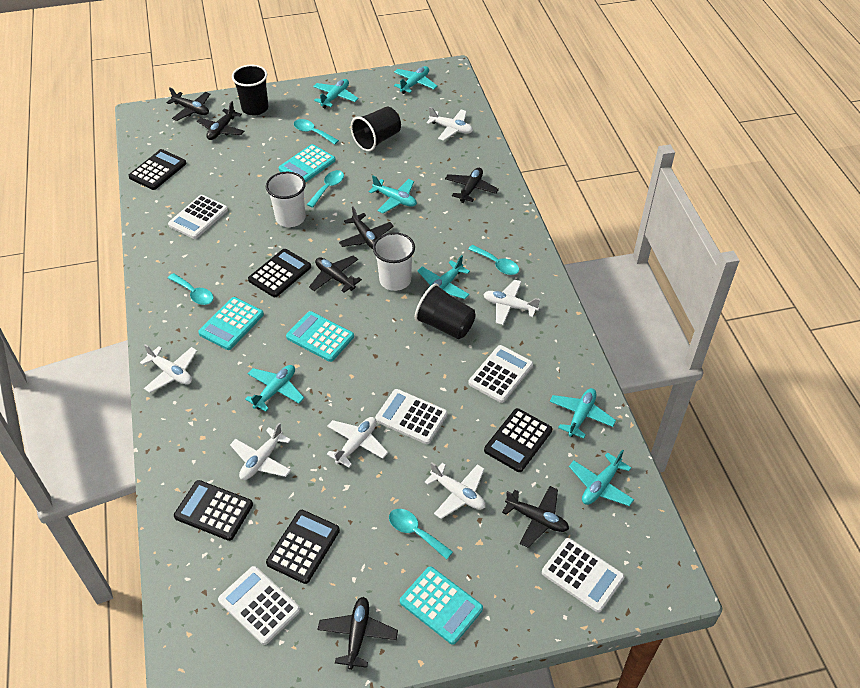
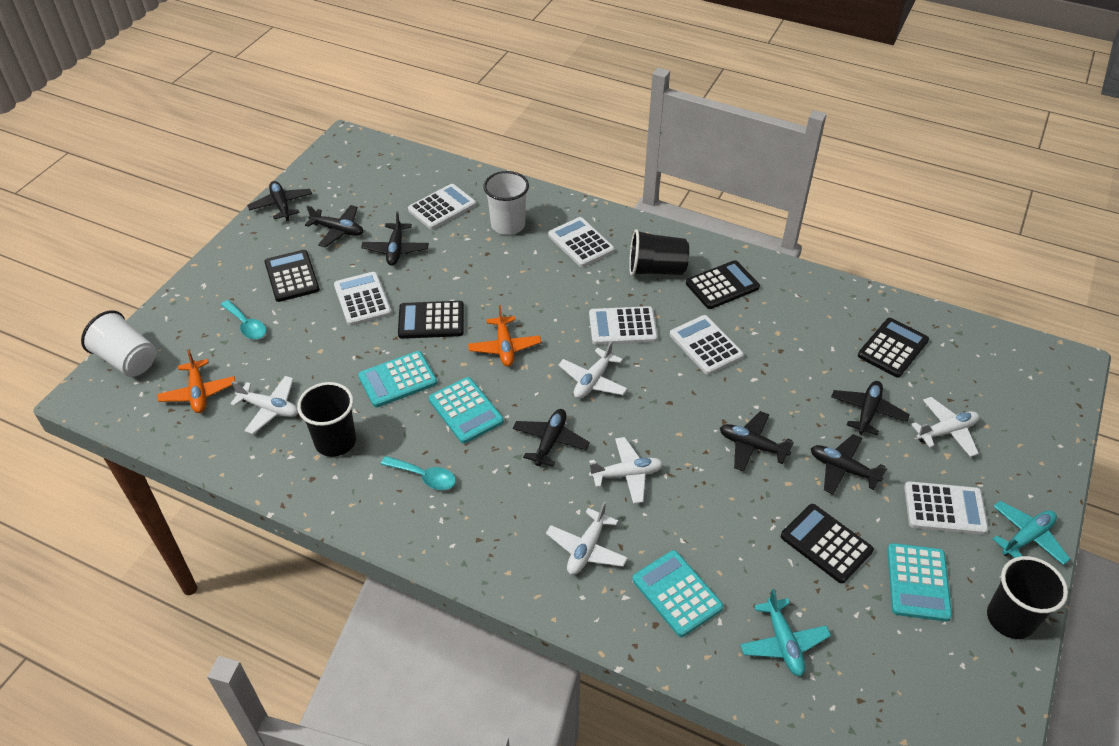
orange plane: none = 0 -> [157,350,235,413] [468,305,541,366] = 2
turquoise plane: [245,365,304,412] [313,79,358,108] [368,175,417,214] [394,66,438,94] [417,255,470,299] [550,388,616,438] [569,449,634,506] = 7 -> [740,589,831,676] [993,501,1070,565] = 2
turquoise spoon: [168,273,214,305] [294,119,339,145] [307,170,344,208] [389,509,453,560] [468,245,519,275] = 5 -> [221,300,266,339] [381,456,456,490] = 2
white calculator: [168,195,228,239] [218,566,300,645] [375,389,448,444] [468,345,533,403] [542,538,624,612] = 5 -> [334,272,392,326] [408,184,476,230] [548,217,615,267] [589,306,658,345] [670,315,744,375] [904,481,988,535] = 6
white plane: [140,344,197,393] [230,423,291,480] [327,417,388,468] [425,462,486,519] [426,107,473,141] [483,280,540,325] = 6 -> [230,376,298,434] [546,501,628,575] [558,341,628,399] [589,437,663,504] [911,397,979,457] = 5

